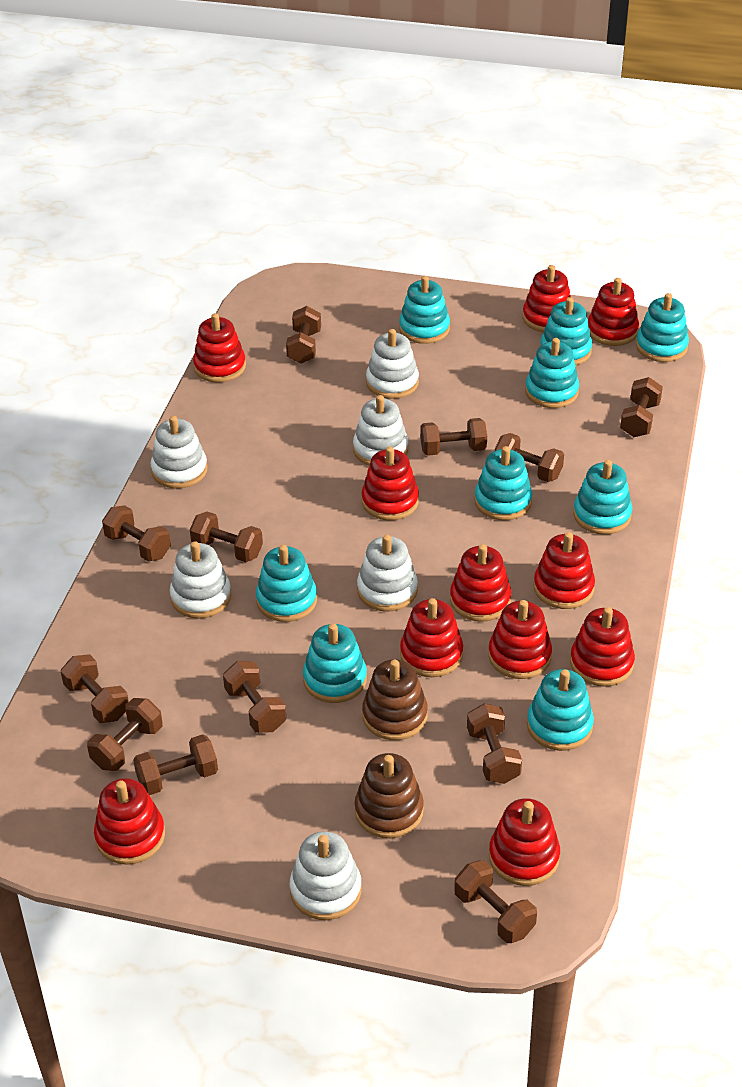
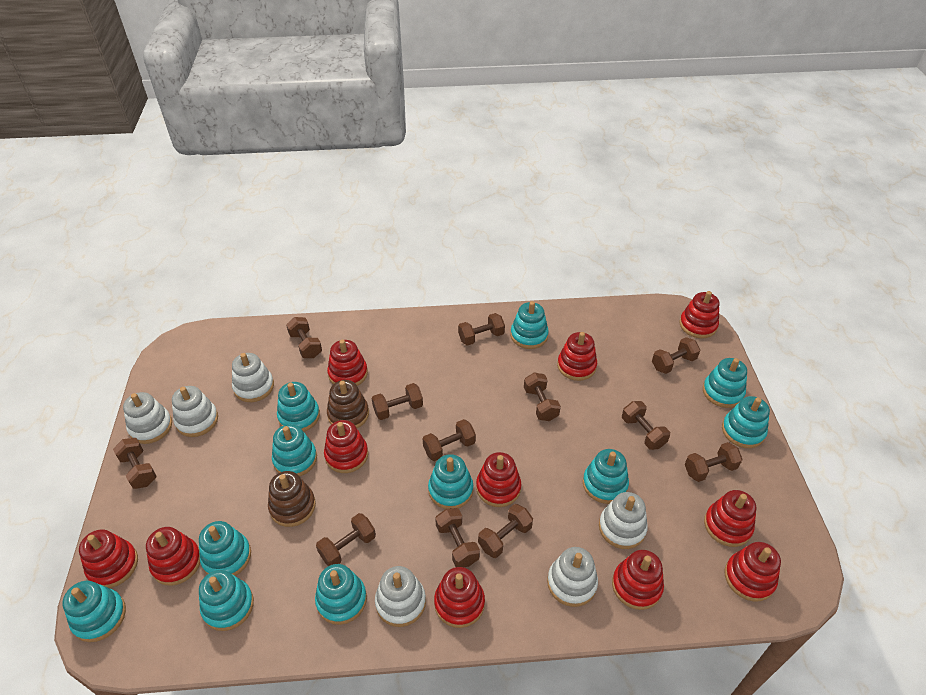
turquoise stacking toy: [256,545,317,622] [303,623,367,703] [399,276,450,344] [474,446,532,520] [525,338,579,408] [527,669,594,751] [540,297,592,365] [573,460,632,535] [636,293,689,362] = 9 -> [62,581,126,642] [199,521,251,576] [199,570,254,631] [272,424,317,476] [277,382,320,432] [315,564,367,625] [428,454,473,509] [511,301,549,349] [583,449,629,504] [703,358,747,408] [722,396,770,448] = 11

